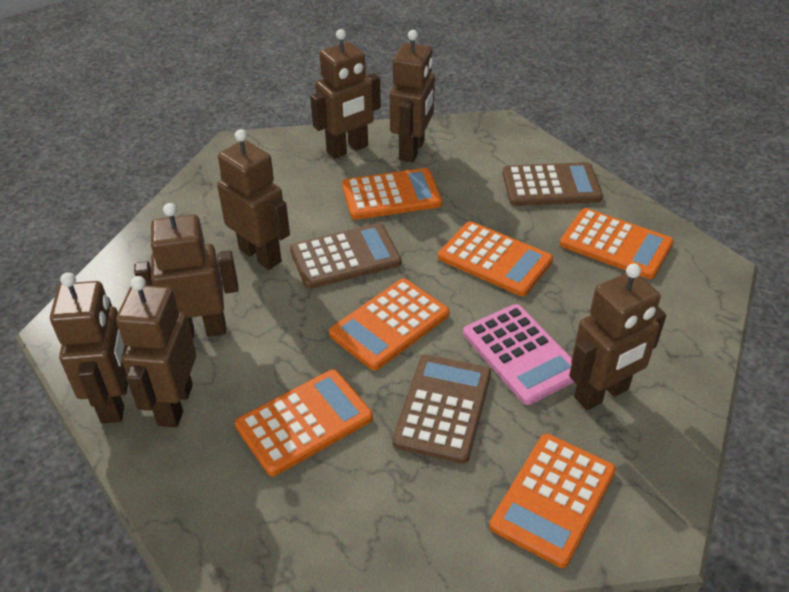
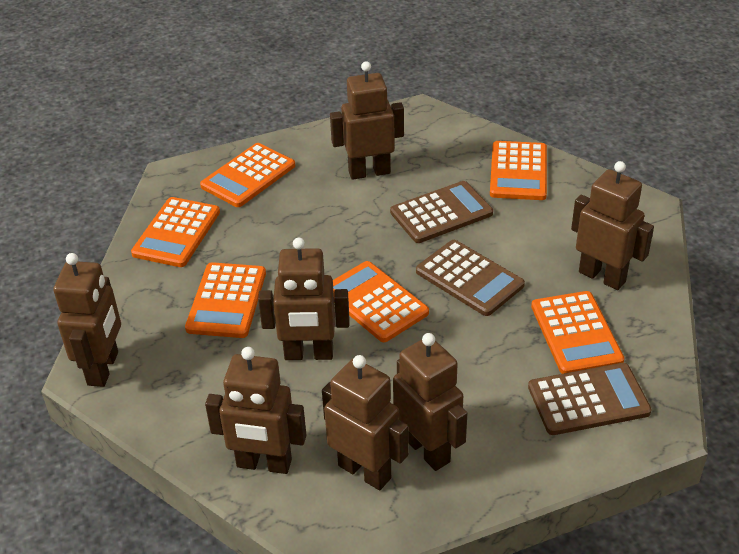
pink calculator: [463,304,574,405] = 1 -> none = 0

